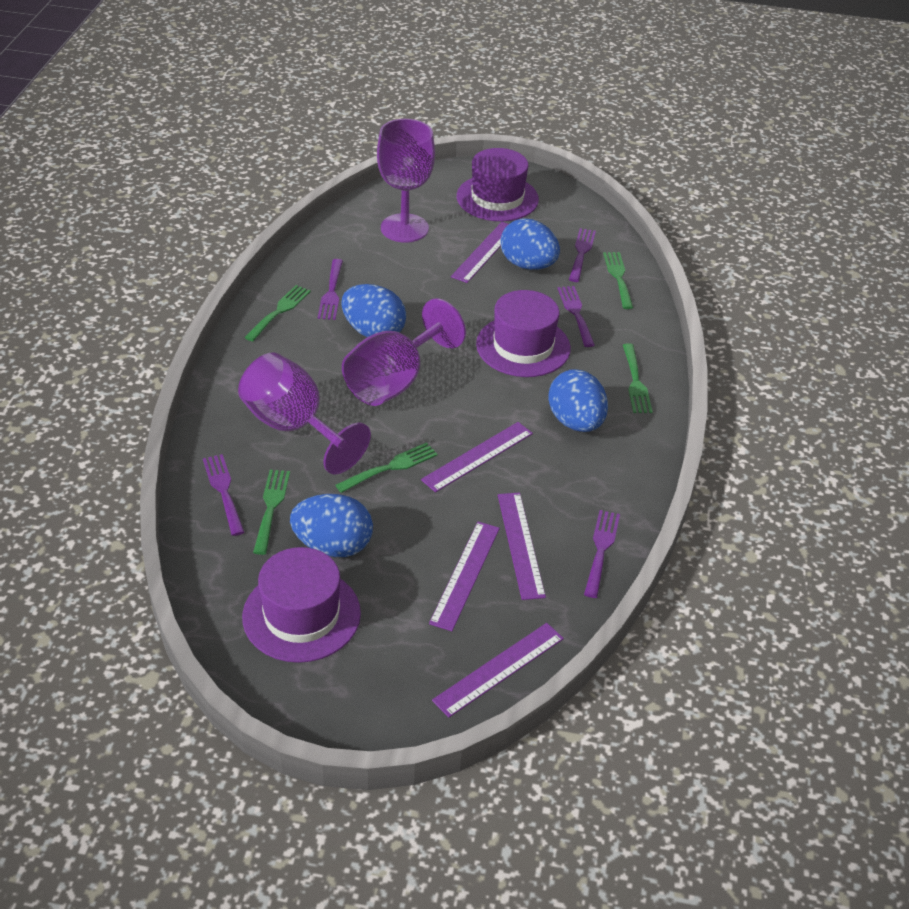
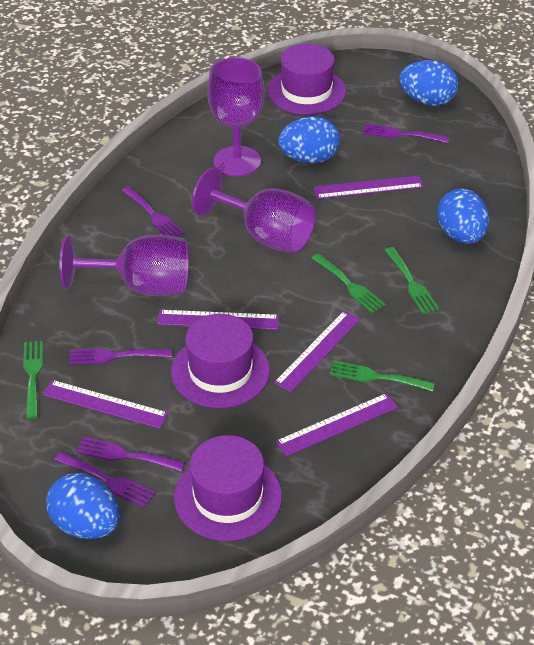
green fork: [244,285,311,341] [253,470,290,555] [335,442,438,493] [603,252,633,309] [623,343,653,413] = 5 -> [23,341,43,419] [311,254,386,313] [330,360,435,391] [385,247,439,314] = 4

